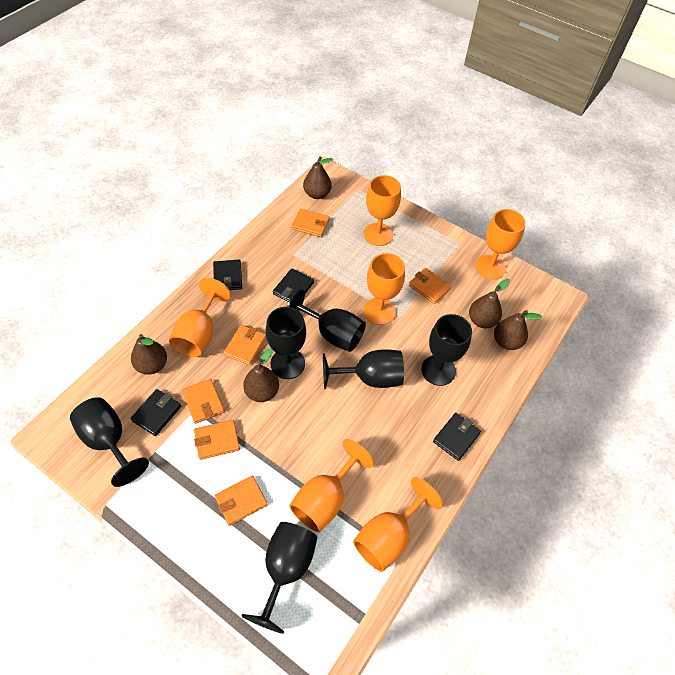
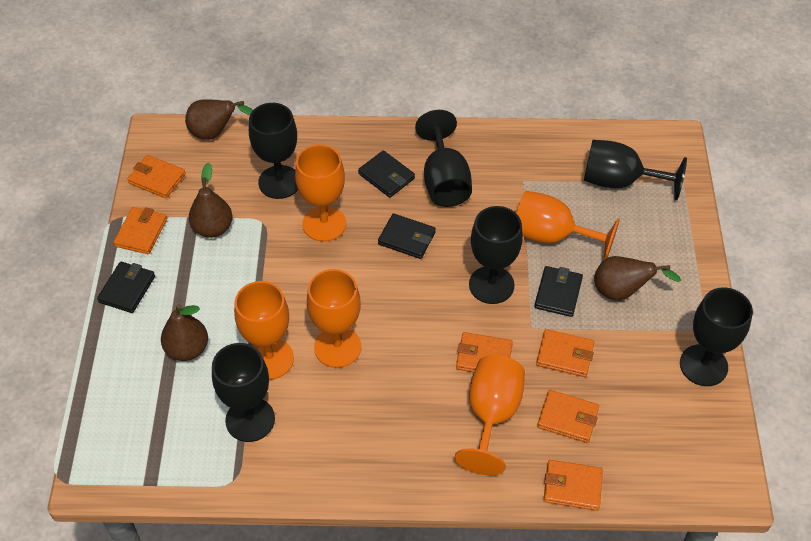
brown pear: [131,334,167,375] [243,348,279,402] [303,156,333,199] [469,279,510,328] [494,310,542,350] = 5 -> [161,304,208,361] [185,99,253,140] [189,163,233,238] [594,256,681,301] = 4
orange goblet: [169,278,231,357] [289,439,375,532] [353,477,443,572] [363,175,401,246] [364,253,405,325] [475,209,526,280] = 6 -> [234,281,294,380] [295,145,346,242] [307,269,361,368] [455,355,525,475] [516,191,620,260] = 5

